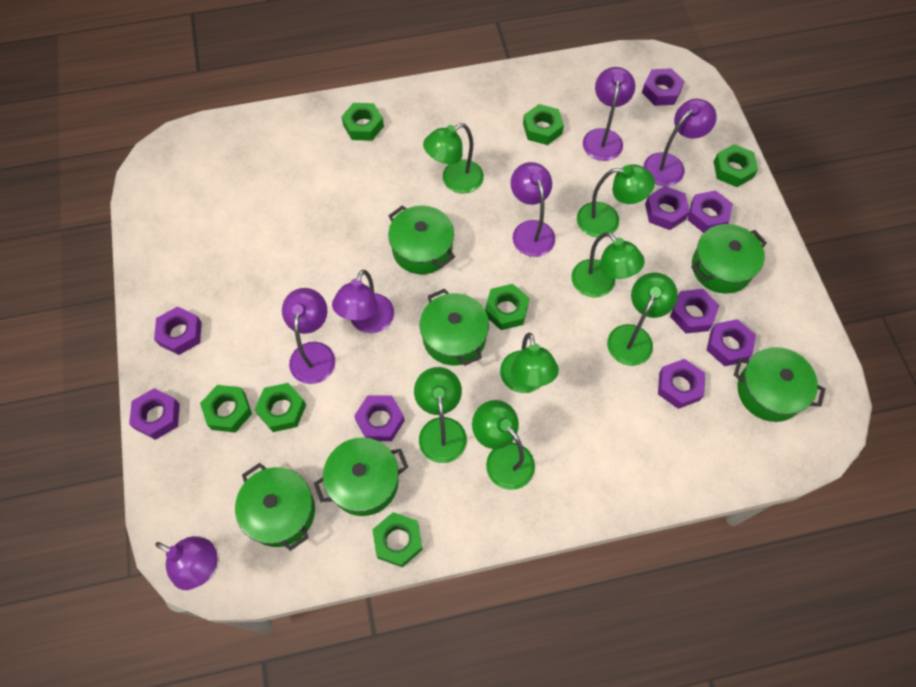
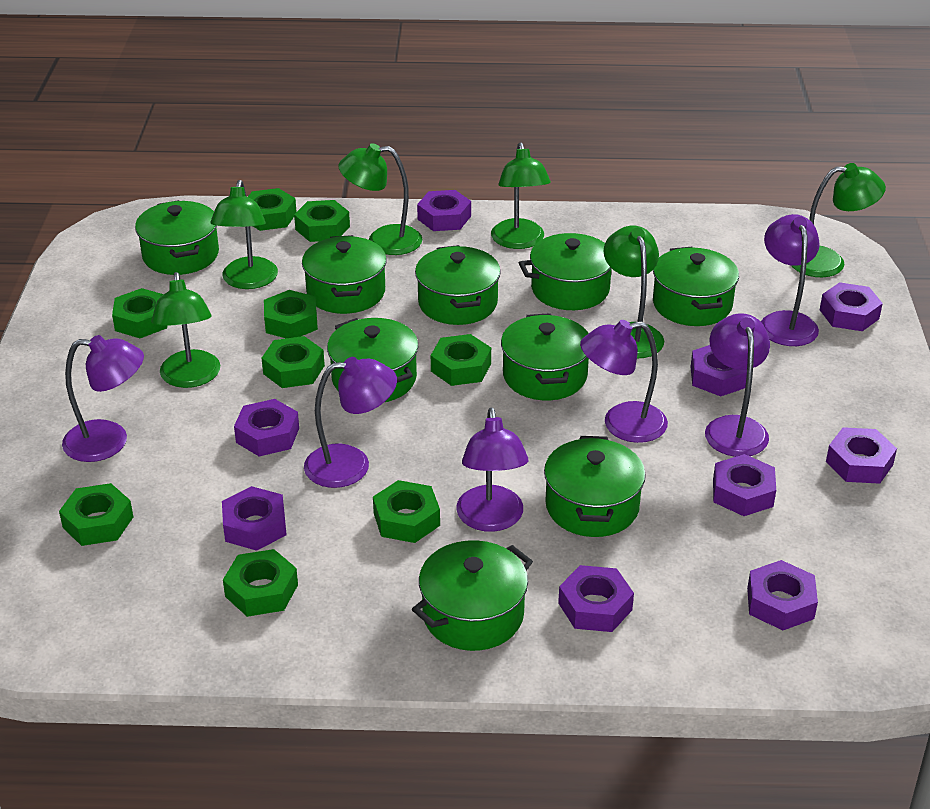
green lamp: [414,367,467,463] [423,123,484,194] [472,400,535,490] [500,333,559,393] [571,232,645,297] [577,164,655,238] [607,272,678,366] = 7 -> [151,272,220,388] [210,180,278,289] [338,143,422,255] [491,142,551,249] [604,225,664,358] [791,163,886,277] = 6
green nut: [200,385,252,433] [255,383,306,432] [341,103,384,141] [372,512,423,567] [485,284,530,330] [523,104,564,145] [714,144,758,187] = 7 -> [59,483,133,546] [112,288,167,338] [223,549,298,617] [248,188,297,231] [262,336,325,388] [264,290,318,338] [294,200,350,242] [373,480,440,543] [431,334,491,386] = 9
green pot: [235,463,315,551] [314,437,408,516] [388,205,455,274] [420,289,489,366] [691,224,767,294] [734,347,825,422] = 6 -> [135,200,219,275] [302,235,387,314] [327,318,418,402] [412,540,533,651] [415,245,501,325] [501,313,589,400] [519,233,612,310] [544,436,646,537] [653,247,739,326] = 9

